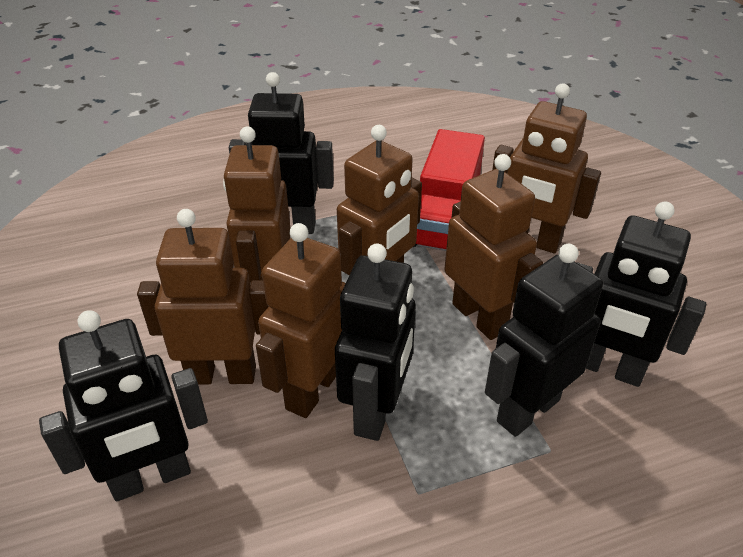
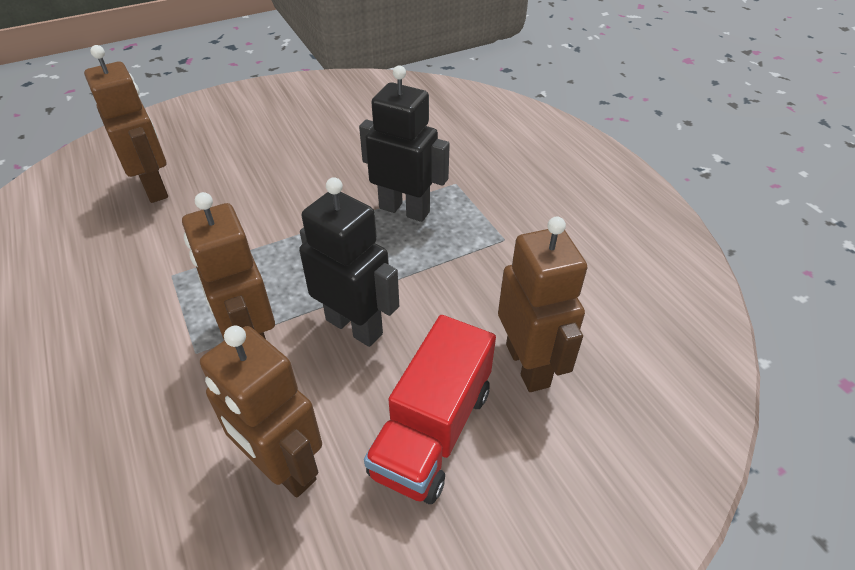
black robot: [39,310,208,501] [229,72,334,234] [335,243,416,441] [485,244,603,437] [576,201,706,387] = 5 -> [299,177,399,347] [359,66,450,222] = 2
brown robot: [137,209,269,385] [223,126,290,284] [256,223,346,418] [337,125,422,275] [444,154,543,340] [492,84,601,254] = 6 -> [84,45,168,203] [182,192,275,339] [200,326,322,497] [498,217,587,392] = 4

